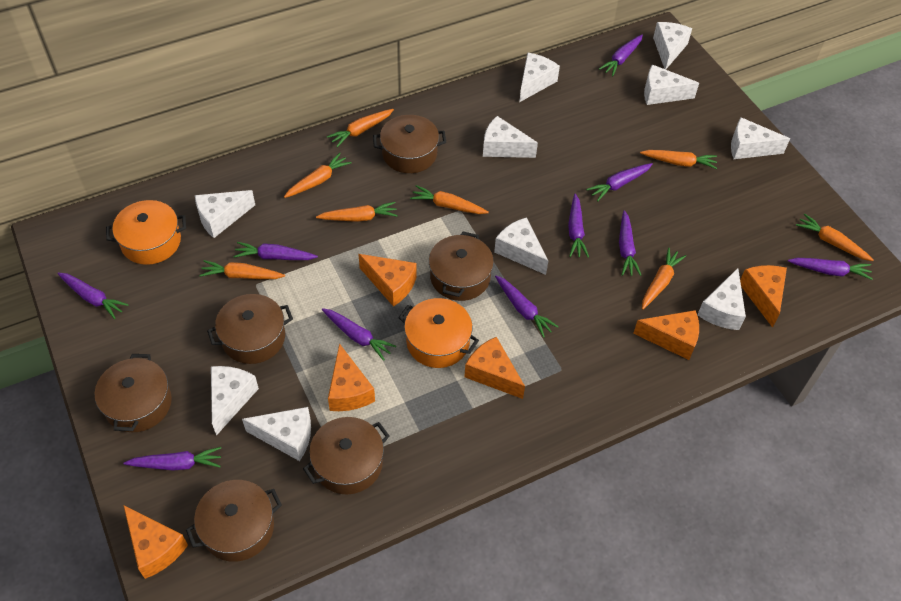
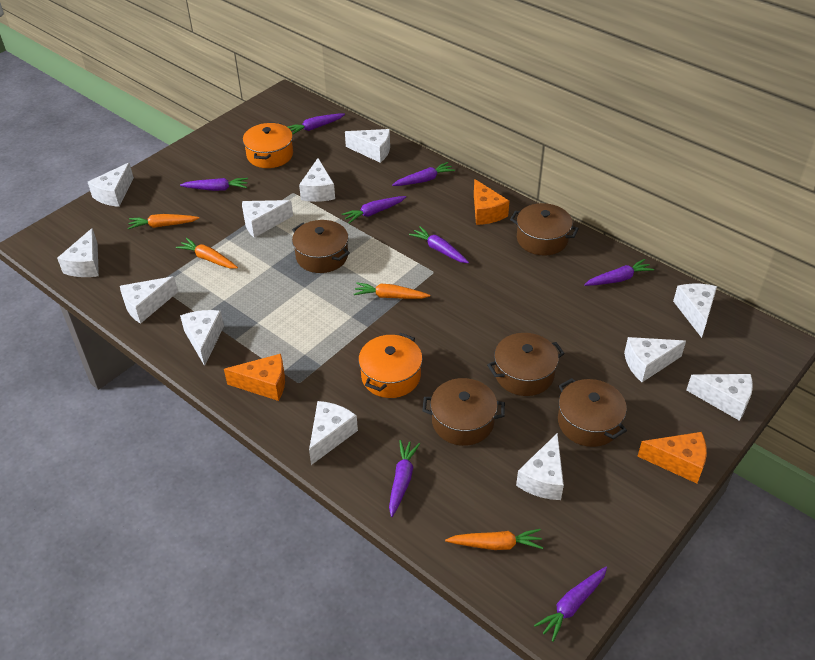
brown pot: [95,354,172,432] [186,480,282,562] [207,294,293,364] [303,417,390,495] [373,115,446,173] [429,232,494,301] = 6 -> [292,220,350,273] [422,378,505,446] [487,333,565,396] [510,203,579,255] [558,378,627,447] = 5
orange carrot: [199,260,285,279] [284,153,352,198] [316,202,398,222] [327,109,394,147] [410,185,489,214] [640,150,717,169] [642,248,686,310] [796,213,874,261] = 8 -> [128,214,199,229] [176,238,238,269] [354,282,430,299] [445,529,543,550] = 4
orange cheese: [124,506,188,579] [328,343,375,411] [358,254,417,307] [465,337,525,399] [633,310,699,360] [740,265,787,328] = 6 -> [224,354,285,401] [474,179,509,225] [637,432,707,483] = 3
purple carrot: [57,272,129,319] [123,447,221,471] [233,242,318,260] [322,308,396,361] [495,275,559,338] [568,194,589,258] [586,163,653,201] [599,35,643,76] [619,210,641,276] [788,258,873,280] = 10 -> [180,178,248,191] [288,114,345,135] [342,196,406,223] [389,440,420,517] [392,162,455,186] [409,226,469,263] [534,567,607,642] [584,259,654,286] = 8
white cheese: [195,190,255,238] [211,366,259,436] [242,407,311,461] [483,116,538,158] [494,217,548,275] [519,53,560,102] [644,65,699,105] [653,22,692,70] [698,268,746,330] [731,117,790,159] = 10 -> [57,228,99,277] [88,163,134,207] [120,276,178,324] [180,310,224,366] [242,200,293,238] [299,158,335,202] [309,401,358,465] [345,129,390,163] [516,433,564,500] [624,337,686,382] [673,284,717,338] [687,374,753,421] = 12

